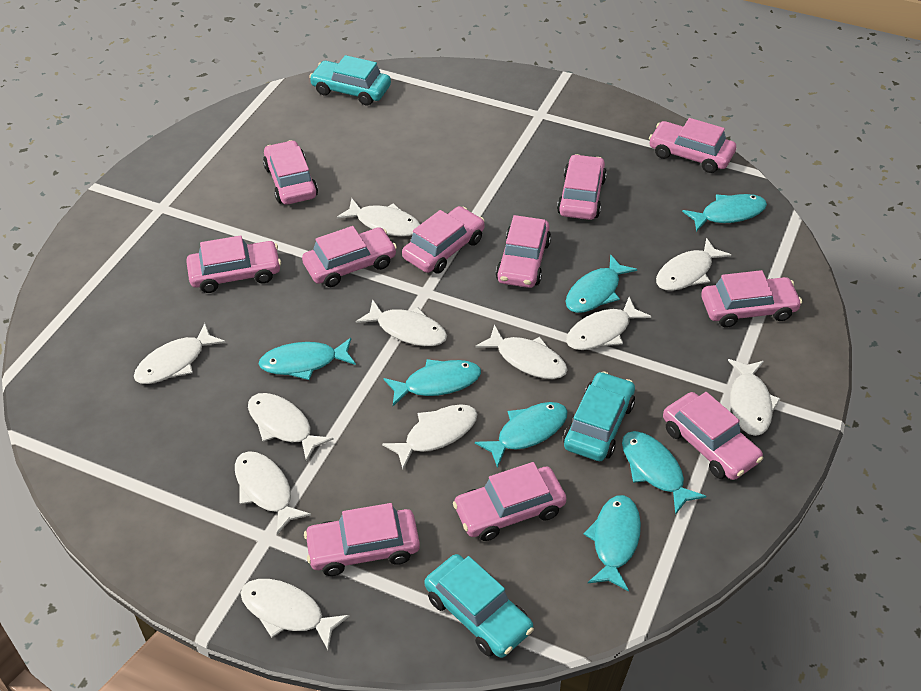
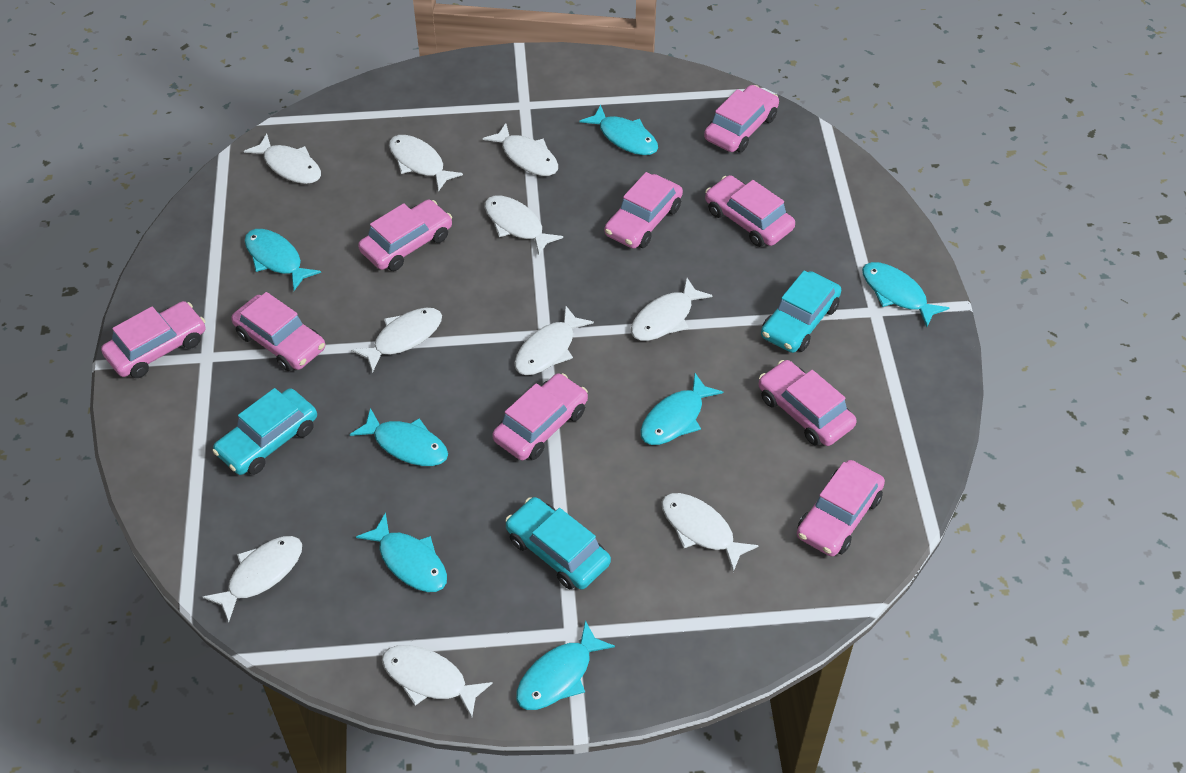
pink car: [186,235,281,293] [263,140,318,205] [302,226,397,287] [304,503,420,576] [402,206,485,274] [453,462,566,541] [496,215,551,288] [557,154,607,220] [649,118,736,173] [663,392,763,480] [701,270,802,328] = 11 -> [101,301,206,378] [231,292,325,371] [358,199,452,271] [492,373,588,461] [604,172,683,249] [704,85,779,153] [705,175,795,247] [758,360,856,446] [797,460,885,557] = 9
white fish: [134,323,226,384] [235,451,311,534] [241,579,350,650] [248,393,334,462] [337,198,420,237] [356,299,447,346] [382,404,477,469] [475,325,568,379] [566,297,651,350] [656,238,731,291] [728,359,780,436] = 11 -> [203,536,302,622] [244,133,321,184] [351,308,442,373] [382,645,493,718] [389,135,463,192] [483,123,558,176] [485,196,563,255] [514,306,594,375] [631,278,713,341] [662,493,759,572] = 10

